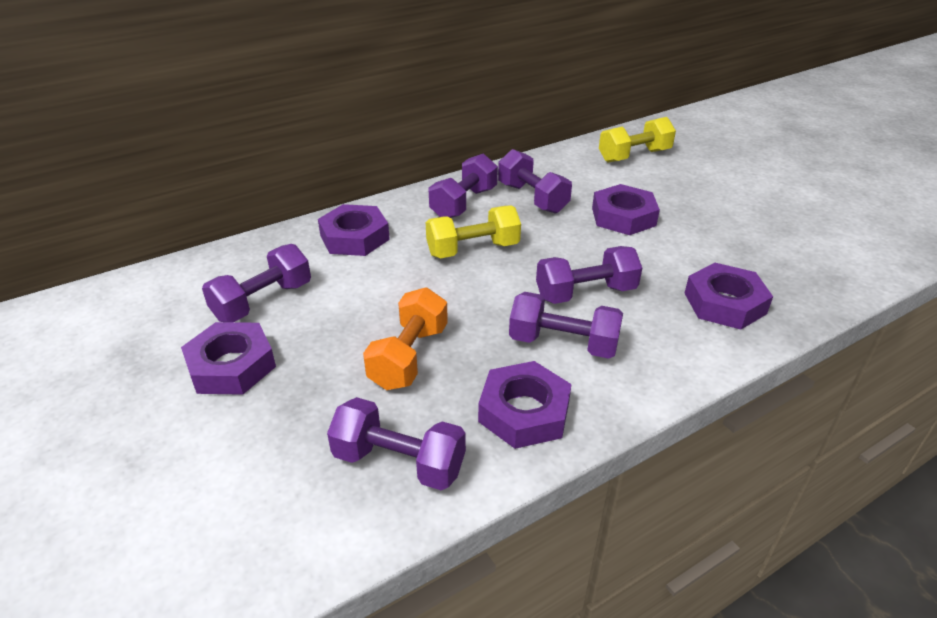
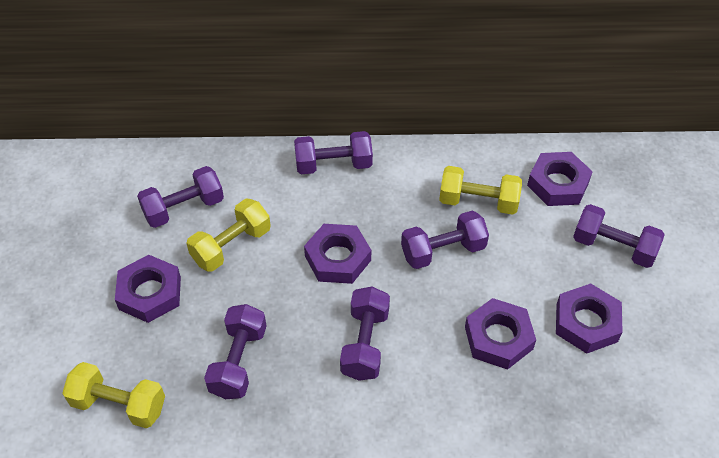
orange dumbbell: [363,287,448,390] = 1 -> none = 0
yellow dumbbell: [426,205,521,258] [599,117,676,162] = 2 -> [62,362,165,428] [186,199,271,272] [439,166,522,215] = 3

